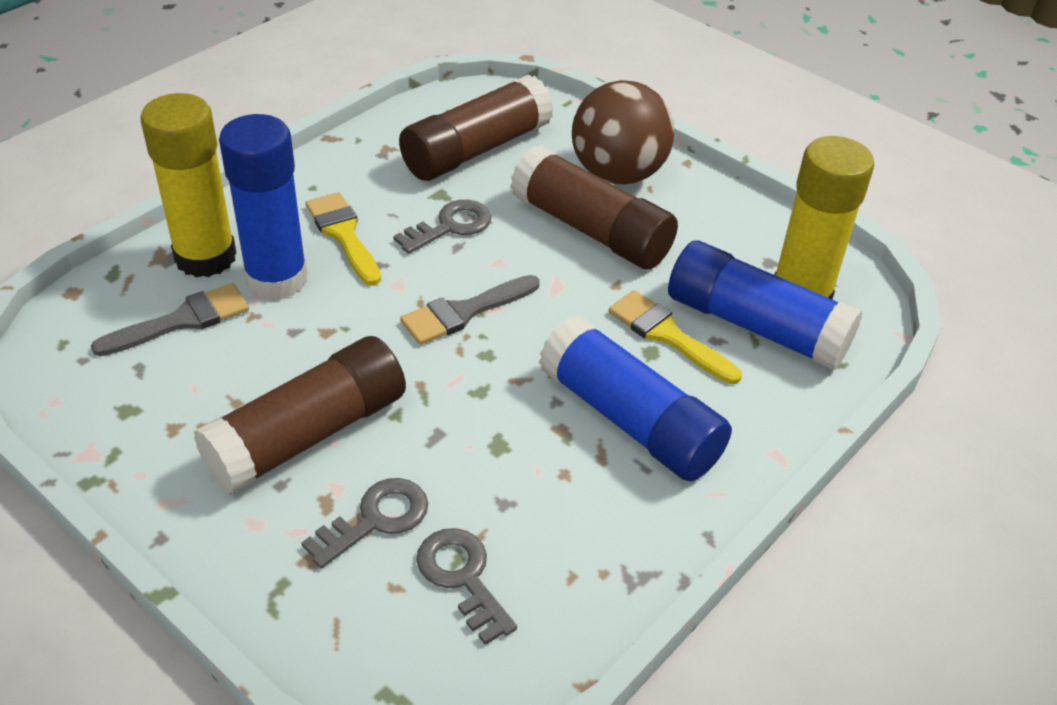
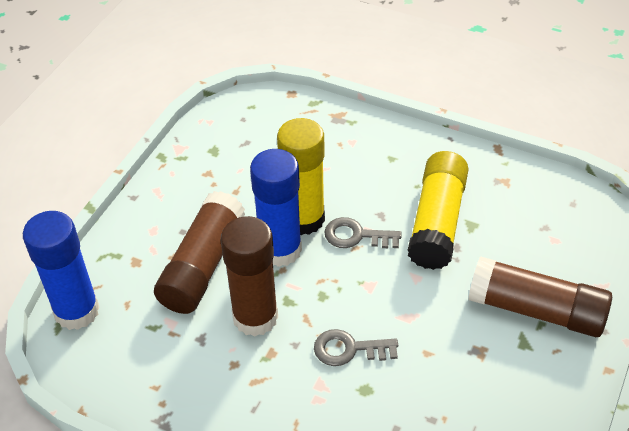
blue glue stick: [219,114,308,300] [539,315,732,481] [668,240,863,370] = 3 -> [23,211,100,330] [250,149,302,267] = 2
brown ball: [572,80,674,184] = 1 -> none = 0
grey brush: [91,283,249,356] [400,275,540,345] = 2 -> none = 0
grey key: [301,478,428,568] [393,200,492,254] [416,528,517,645] = 3 -> [314,329,398,366] [324,217,402,248] = 2
yellow brush: [306,192,381,286] [609,290,742,384] = 2 -> none = 0

